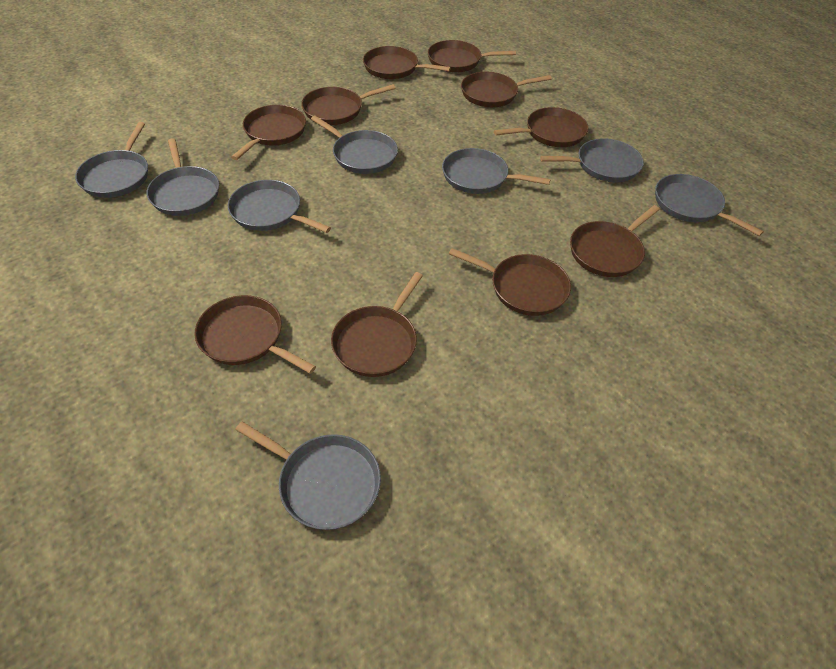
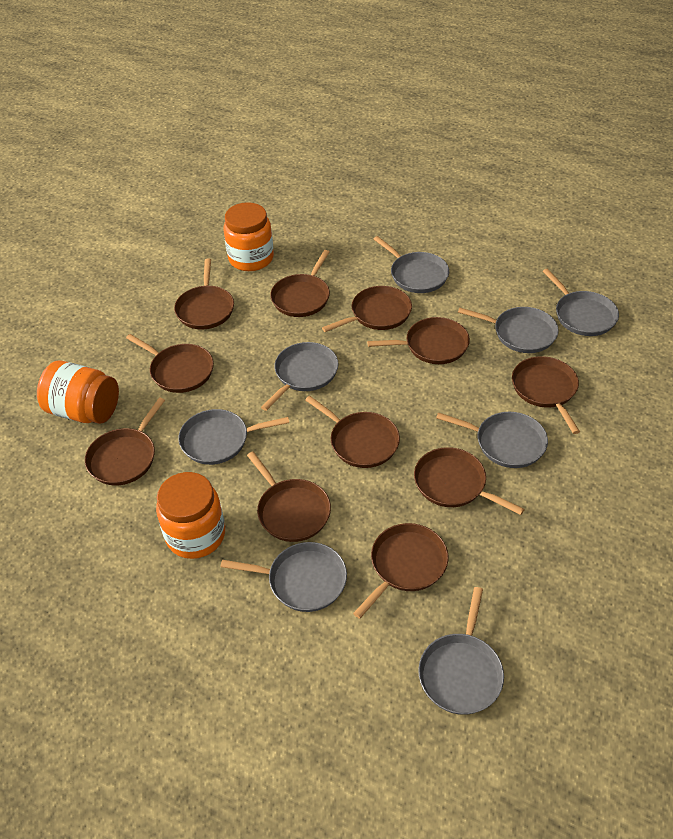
brown pan: [195,295,316,374] [231,105,306,160] [301,84,395,125] [331,272,423,377] [363,46,451,79] [428,40,516,72] [449,248,571,316] [461,72,552,107] [494,107,588,147] [570,205,660,277] = 10 -> [85,397,165,485] [126,334,214,393] [174,258,234,329] [247,452,331,542] [270,250,330,317] [305,396,400,468] [322,286,412,332] [353,523,449,619] [367,317,470,364] [414,447,525,515] [512,356,580,434] = 11
orange jar: none = 0 -> [37,360,119,424] [156,472,225,559] [224,202,274,271] = 3

